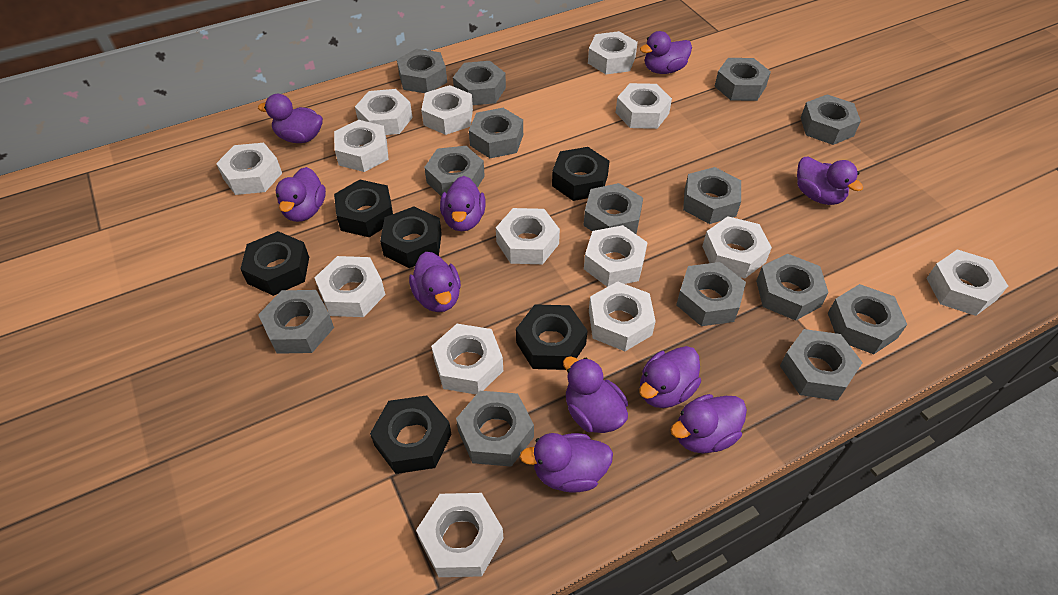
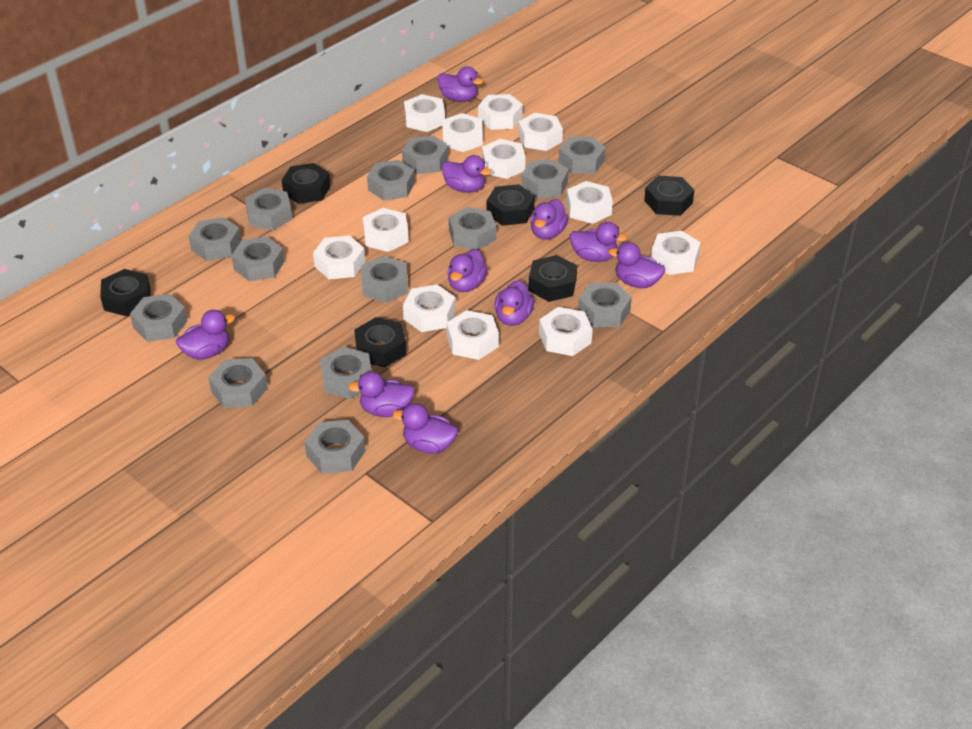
white nut: [216,143,282,195] [315,256,385,317] [334,120,389,172] [355,89,413,135] [416,493,504,577] [421,85,473,135] [431,324,503,394] [496,208,560,264] [584,225,648,287] [588,31,638,74] [589,281,656,351] [616,83,672,129] [702,216,772,278] [926,250,1008,316] = 14 -> [313,235,365,279] [363,208,409,252] [403,285,456,332] [404,94,445,132] [442,113,483,152] [447,310,499,360] [478,94,523,130] [482,139,526,179] [518,113,563,151] [539,307,593,356] [566,181,613,224] [651,231,701,275] = 12

